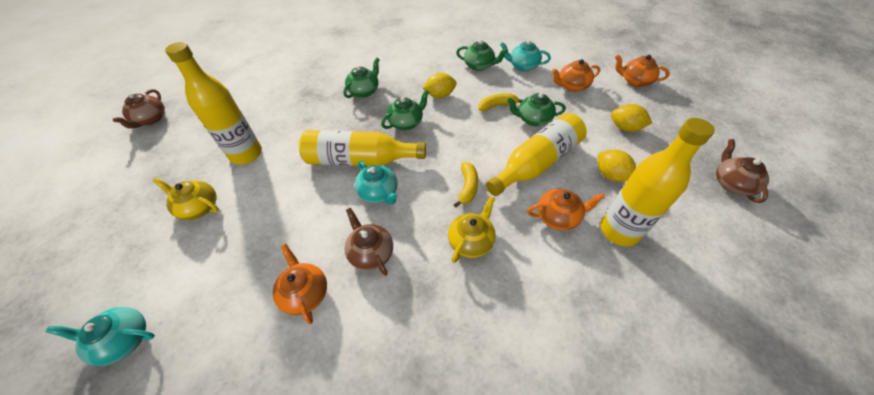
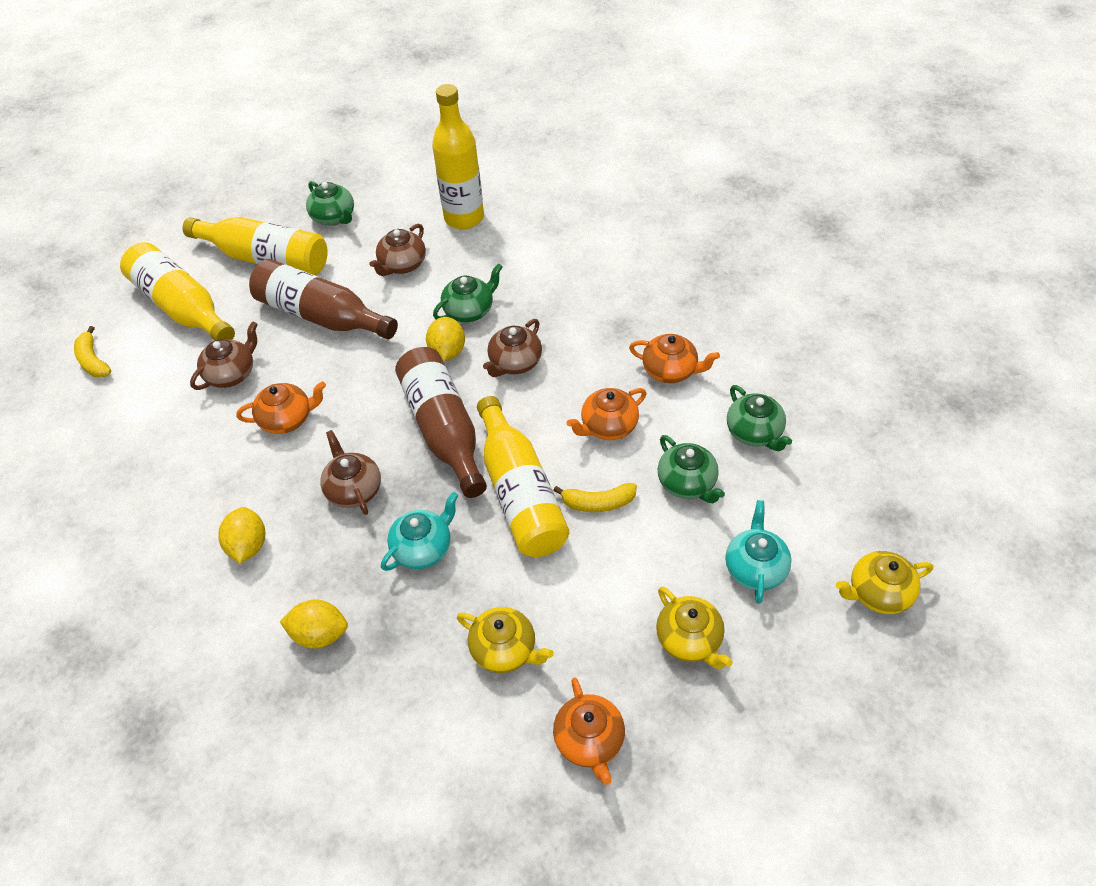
brown bottle: none = 0 -> [249,259,398,339] [395,347,487,498] = 2
brown teapot: [113,89,165,129] [344,208,393,276] [716,139,769,203] = 3 -> [190,321,258,390] [320,430,381,515] [369,224,426,276] [483,319,542,377] = 4
turquoise teapot: [45,307,155,366] [355,161,398,205] [500,40,551,72] = 3 -> [381,492,459,571] [725,500,791,604] = 2
yellow teapot: [153,178,218,220] [448,196,496,263] = 2 -> [457,607,554,673] [656,586,733,669] [836,551,933,614] = 3

